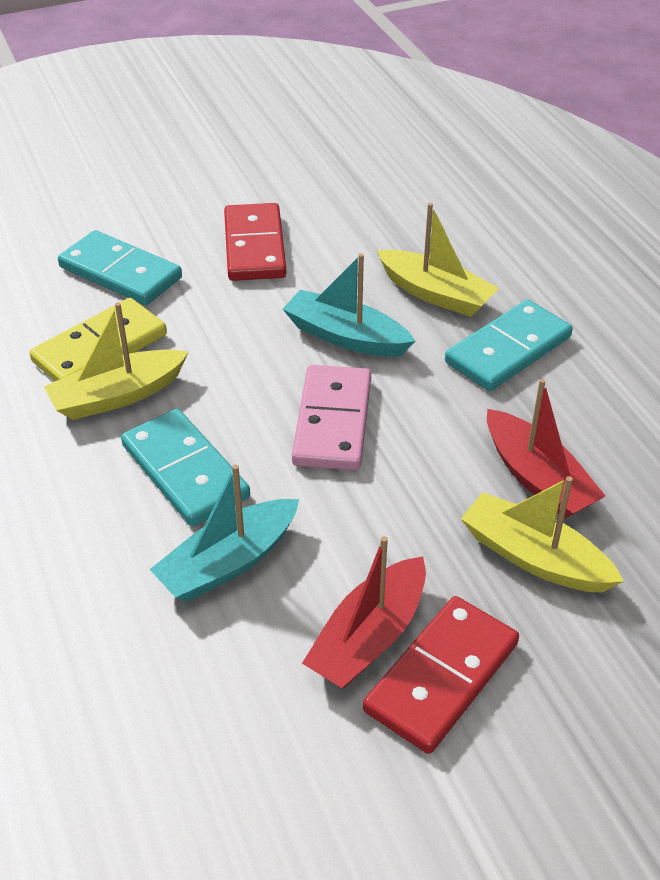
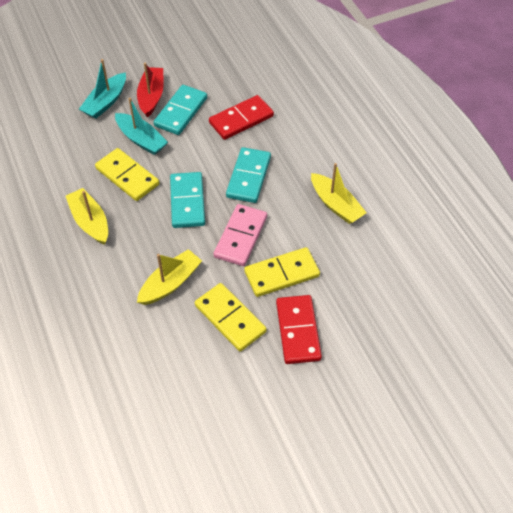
red boat: [302,536,426,688] [487,379,605,519] = 2 -> [137,63,164,118] = 1
yellow domino: [29,298,167,381] = 1 -> [95,148,159,201] [195,283,266,352] [244,247,320,297] = 3

